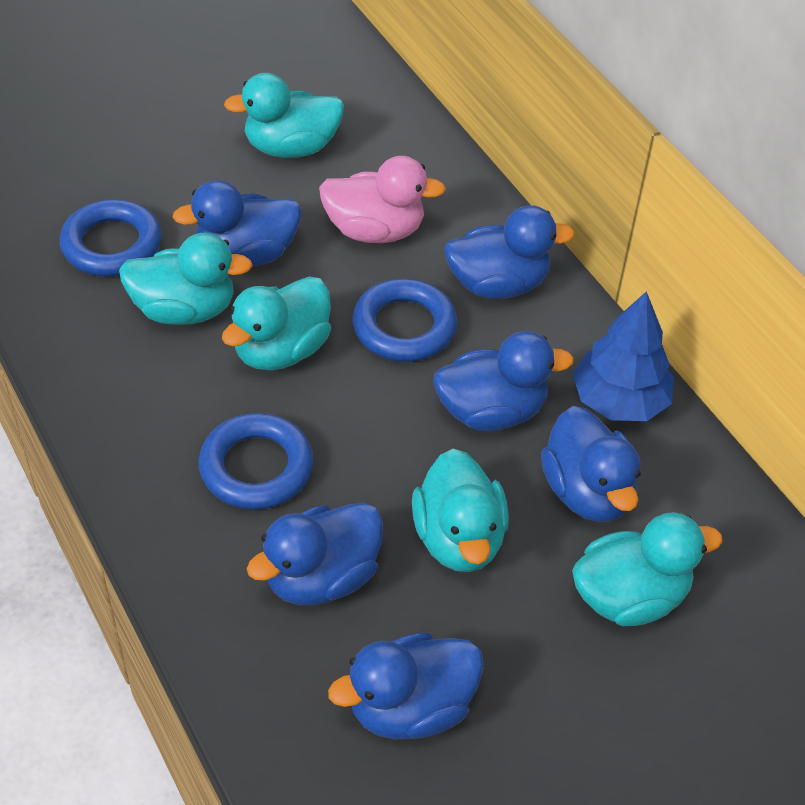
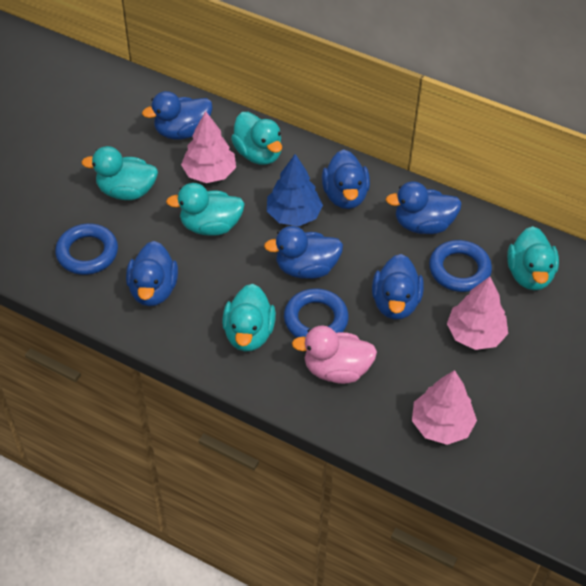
pink tree: none = 0 -> [181,111,236,183] [412,370,477,445] [447,277,508,350] = 3

